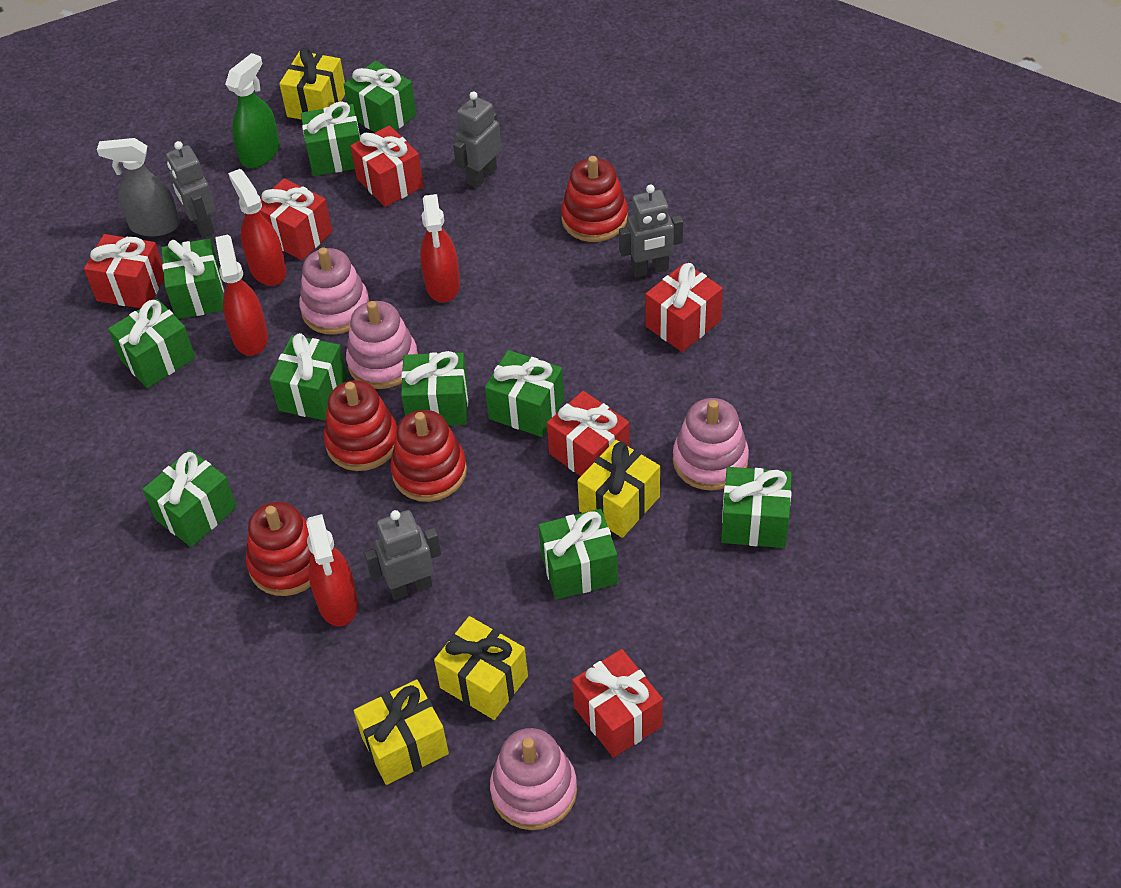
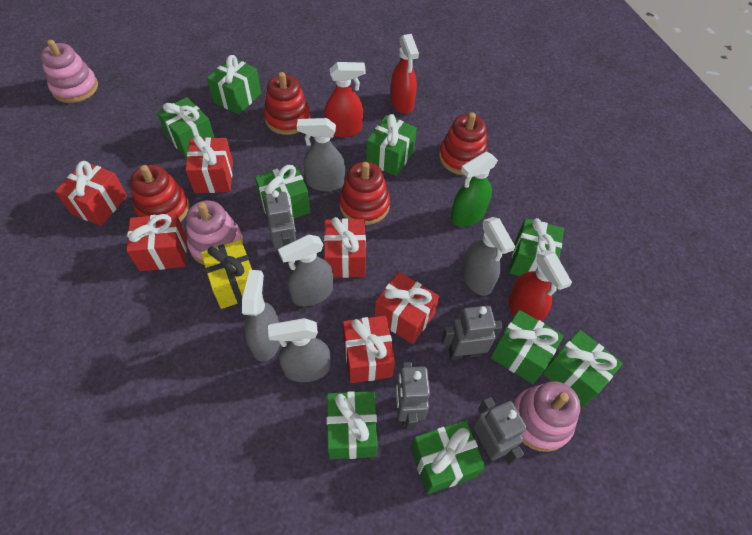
green gift: [108,299,196,388] [143,450,237,547] [161,238,224,319] [269,333,347,420] [301,102,360,176] [344,61,417,132] [401,351,468,425] [485,350,564,437] [538,509,618,600] [721,467,792,548] = 10 -> [157,97,214,158] [207,55,261,115] [255,164,311,219] [327,391,378,459] [366,114,417,176] [411,420,485,495] [490,310,564,384] [509,218,564,276] [542,330,623,407] = 9
grey spray bottle: [97,138,180,237] = 1 -> [242,270,280,362] [268,318,331,382] [278,235,333,306] [297,118,345,191] [462,217,515,296] = 5
pink stacking toy: [299,247,370,335] [346,301,418,389] [490,728,577,830] [673,398,749,491] = 4 -> [40,40,98,103] [186,200,243,265] [513,381,581,452] = 3
red spray bottle: [215,235,268,356] [228,169,287,286] [306,514,358,627] [420,194,460,302] = 4 -> [325,62,366,137] [391,34,419,114] [509,250,572,321] = 3
yellow gift: [279,47,345,120] [354,680,449,785] [434,616,528,720] [577,440,660,538] = 4 -> [201,240,252,309] = 1

